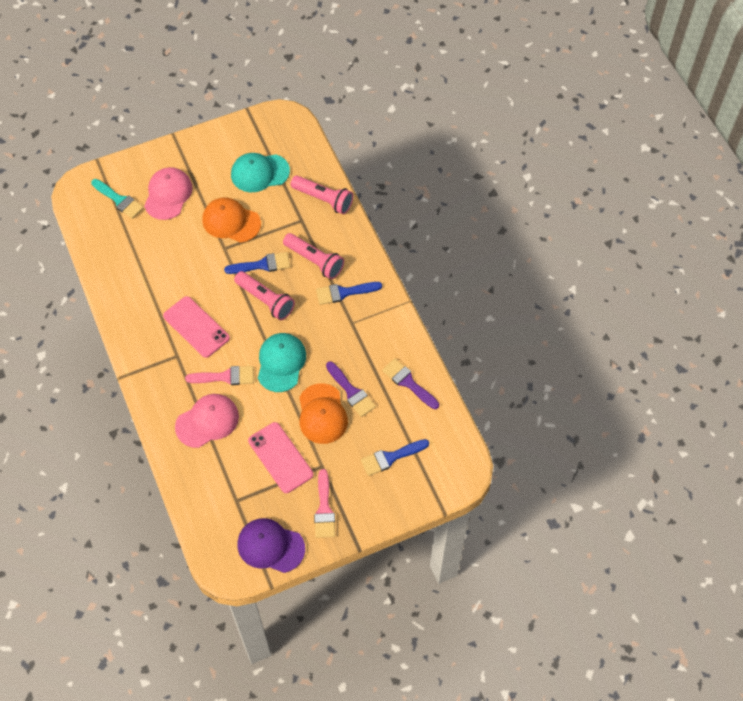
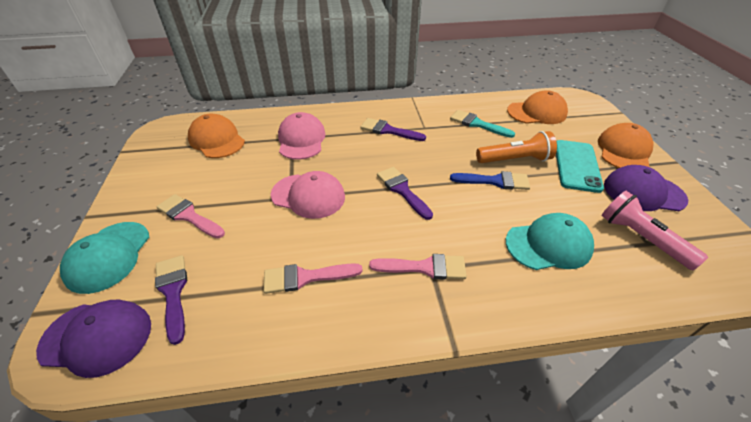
blue brush: [224,252,290,274] [316,282,382,305] [361,439,429,476] = 3 -> [450,171,530,190] = 1
orange cap: [202,198,261,243] [299,383,348,444] = 2 -> [188,114,245,158] [507,90,568,124] [598,123,653,168] = 3
orange flashlight: none = 0 -> [476,131,557,163] = 1
pink brush: [185,366,254,385] [314,469,335,538] = 2 -> [156,194,225,238] [264,263,363,294] [369,254,467,280] = 3
pink flashlight: [234,271,295,320] [283,233,344,279] [291,176,353,214] = 3 -> [602,191,708,270] = 1
pink phone: [163,296,230,358] [248,422,313,493] = 2 -> none = 0
purple brush: [326,362,376,417] [382,358,439,409] = 2 -> [155,255,187,345] [361,118,426,141] [377,167,433,220] = 3
purple cap: [237,518,305,573] = 1 -> [36,300,151,378] [604,165,688,211] = 2
turquoise phone: none = 0 -> [556,140,604,193] = 1

